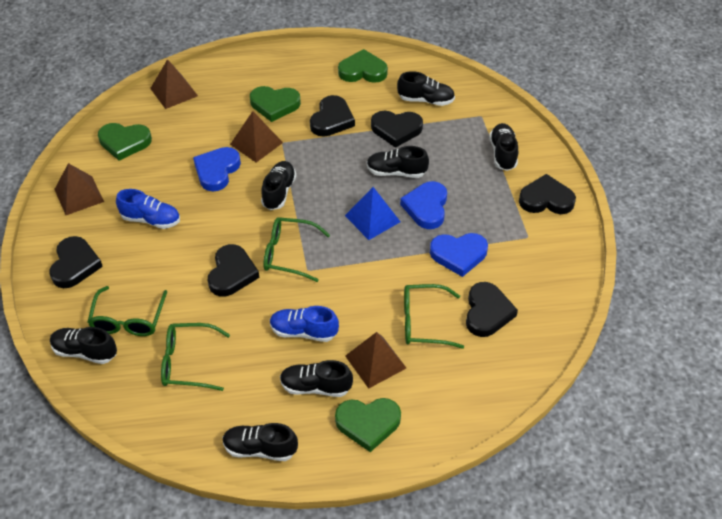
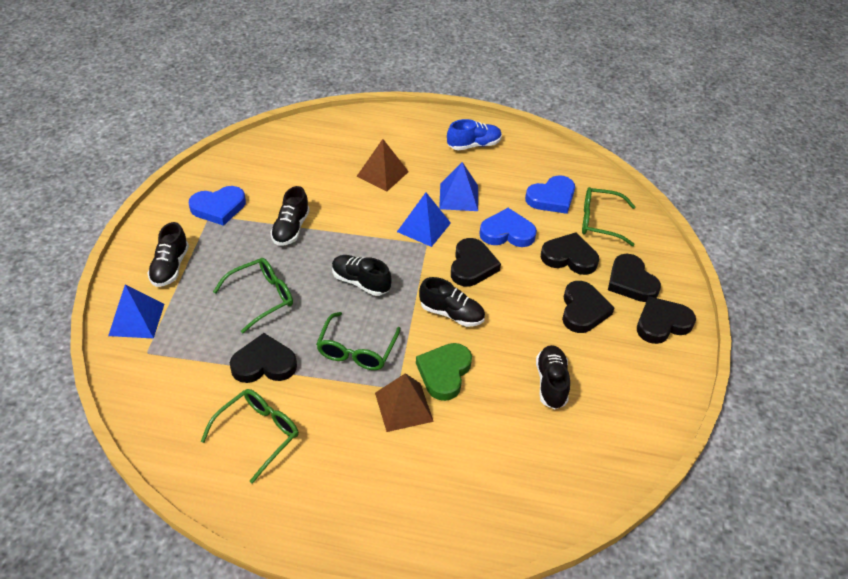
black shoe: [50,327,117,364] [222,423,298,461] [261,161,296,210] [280,360,353,397] [367,146,429,178] [397,71,455,106] [489,123,518,171] = 7 -> [147,222,189,287] [270,186,310,246] [332,255,392,296] [419,277,485,327] [536,345,570,409] = 5
blue pyramid: [345,187,400,240] = 1 -> [108,284,164,339] [397,193,451,247] [439,162,478,211] = 3
blue shoe: [116,189,180,229] [270,306,339,342] = 2 -> [447,119,502,151] = 1
brown pyramid: [54,163,104,215] [150,59,198,109] [230,111,283,163] [345,332,406,389] = 4 -> [356,139,409,192] [375,373,434,432] = 2
green heart: [98,123,152,161] [250,86,301,122] [335,398,401,452] [338,49,388,83] = 4 -> [416,343,472,401] = 1

